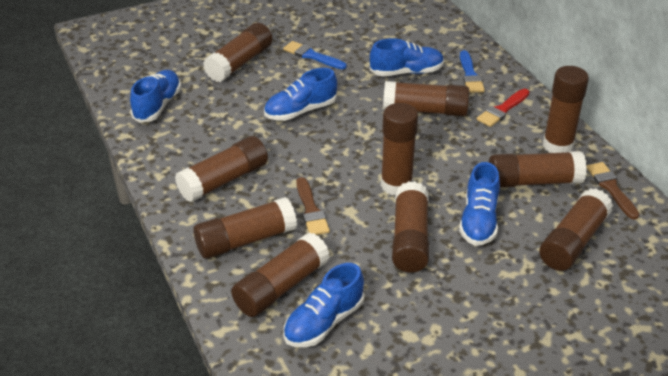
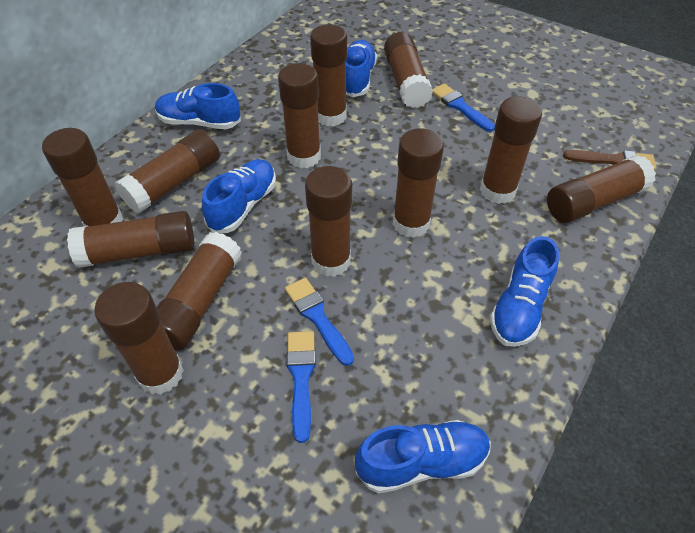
blue brush: [283,41,347,69] [460,50,485,93] = 2 -> [285,278,354,366] [287,331,316,443] [432,84,495,132] = 3
brown brush: [296,177,330,235] [586,162,640,220] = 2 -> [563,150,657,171] = 1
brown glue stick: [175,136,268,202] [193,197,297,259] [203,23,272,82] [231,232,330,317] [381,103,418,195] [383,81,469,116] [392,181,429,273] [489,151,587,188] [539,188,613,271] [543,66,589,153] = 10 -> [42,128,123,227] [67,211,194,268] [94,282,184,395] [115,130,220,213] [157,232,242,351] [278,63,321,168] [305,166,352,277] [310,24,347,127] [384,32,433,108] [393,128,444,238] [480,96,542,204] [547,155,656,223] = 12
red brush: [477,89,529,127] = 1 -> none = 0

